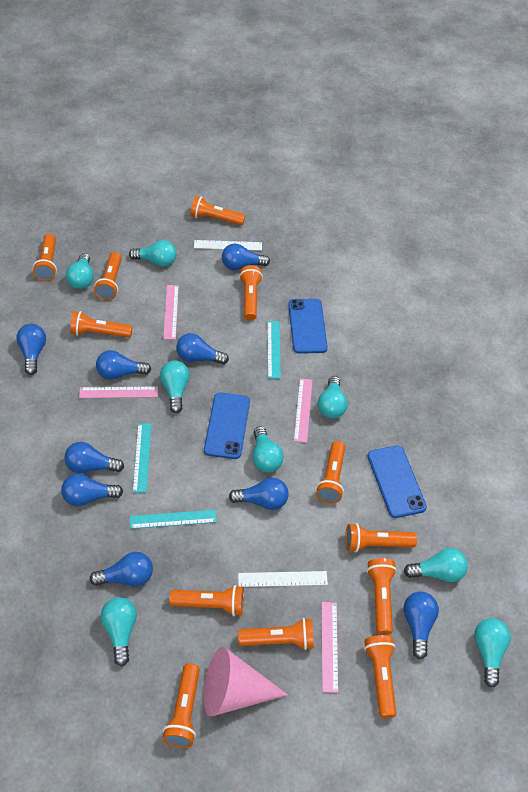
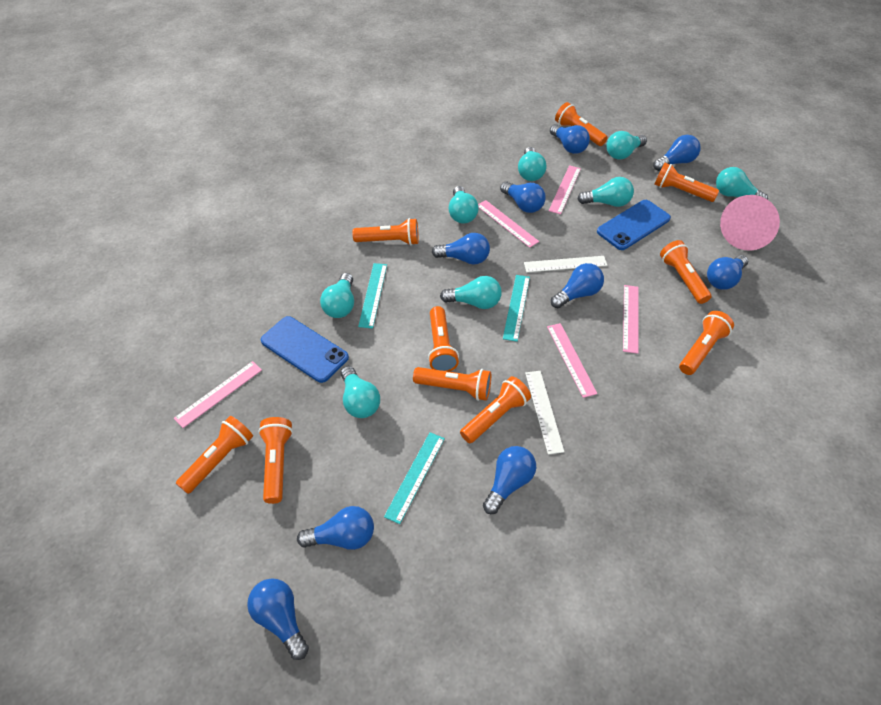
blue phone: [204,393,250,459] [288,299,328,354] [368,446,427,518] = 3 -> [261,316,349,383] [597,200,671,250] = 2
orange flashlight: [33,234,57,281] [70,311,132,338] [94,252,122,300] [162,663,200,748] [169,585,244,616] [190,196,245,225] [238,618,314,650] [239,265,263,321] [316,441,345,503] [345,523,417,553] [364,635,397,718] [367,558,397,635] = 12 -> [176,416,253,494] [258,417,293,504] [352,218,419,245] [413,367,491,401] [428,306,459,372] [460,376,531,443] [555,102,608,146] [654,163,719,202] [660,240,712,304] [679,311,734,375] = 10
pink ruler: [79,386,158,398] [163,285,179,340] [294,378,313,443] [322,602,338,693] = 4 -> [174,361,262,428] [478,200,539,248] [547,323,598,398] [549,165,581,214] [623,285,638,354] = 5

